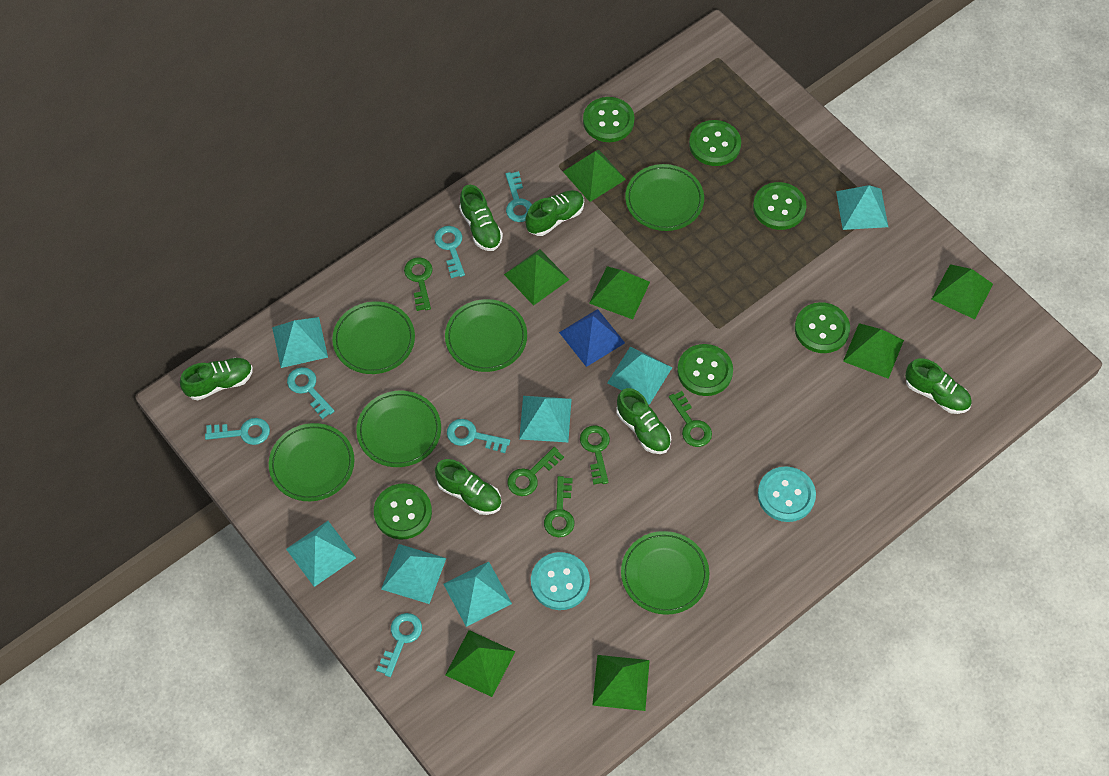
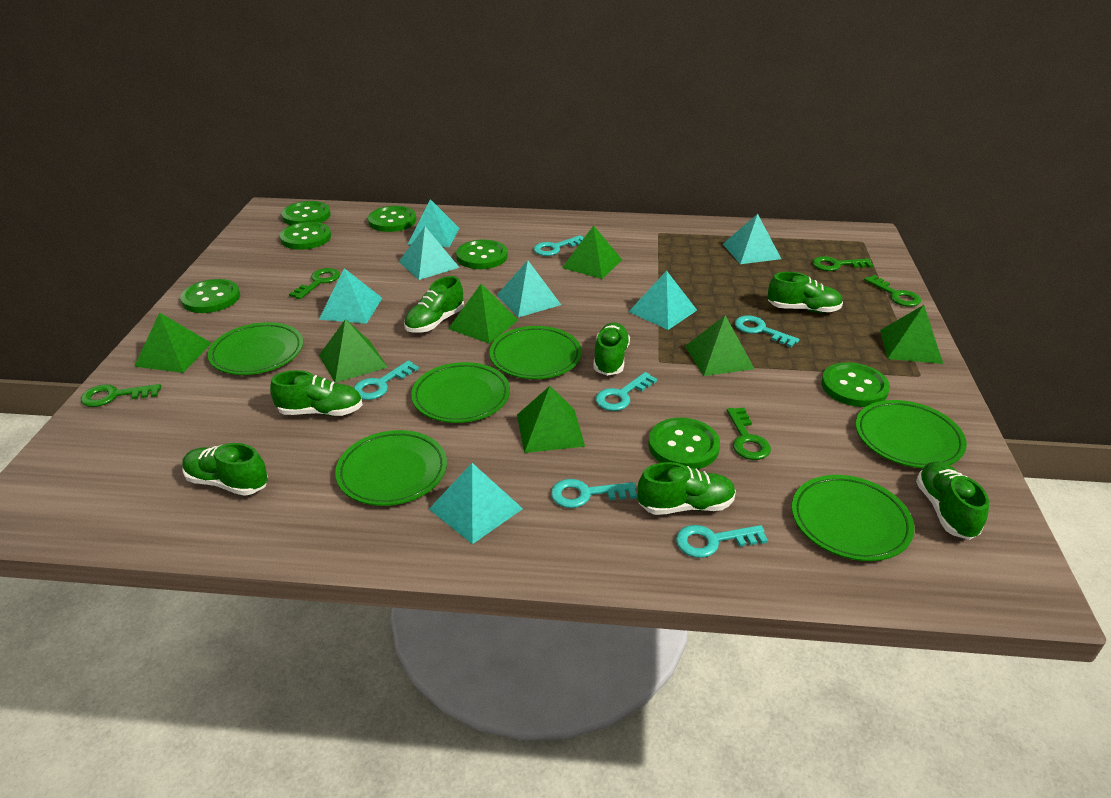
blue pyramid: [559,309,625,367] = 1 -> none = 0
green button: [374,483,432,540] [583,97,634,142] [677,344,733,396] [689,120,741,166] [753,182,807,230] [795,302,850,353] = 6 -> [180,279,240,313] [280,222,331,250] [281,201,331,225] [368,206,416,232] [456,239,508,269] [648,417,720,469] [821,362,890,407] = 7
green shoe: [180,358,253,400] [435,459,502,515] [459,185,503,251] [526,190,584,236] [616,388,671,454] [905,358,972,414] = 6 -> [182,443,268,496] [270,370,363,416] [404,276,464,333] [593,323,630,376] [638,462,736,515] [768,272,843,313] [916,461,989,540] = 7
turquoise button: [531,552,590,610] [758,466,816,522] = 2 -> none = 0

